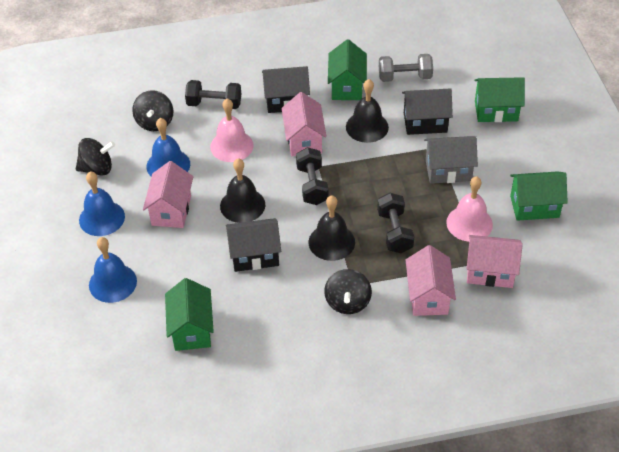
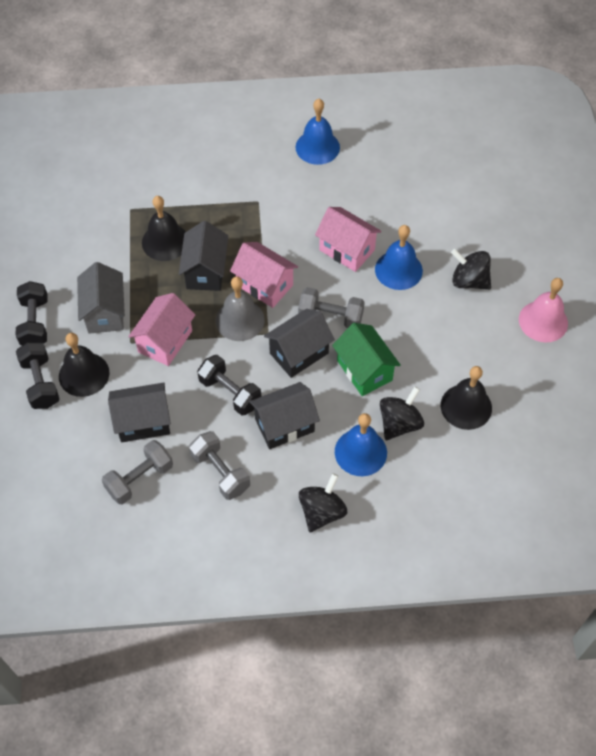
black house: [226,218,281,272] [262,66,310,113] [402,88,453,135] = 3 -> [108,382,171,442] [179,221,228,291] [249,382,320,449] [264,309,335,378] = 4
green house: [165,278,214,351] [328,39,367,100] [474,77,525,122] [510,171,568,221] = 4 -> [332,323,401,396] = 1
grey bell: none = 0 -> [216,277,265,341] = 1
grey dumbbell: [379,54,433,82] = 1 -> [102,440,173,504] [189,431,250,500] [298,287,365,328] = 3
pink bell: [210,98,254,162] [446,176,493,242] = 2 -> [519,278,568,342] = 1
pink house: [143,161,193,228] [282,92,327,156] [406,245,456,316] [467,235,523,288] = 4 -> [128,293,195,366] [230,242,298,308] [315,207,382,272] = 3

